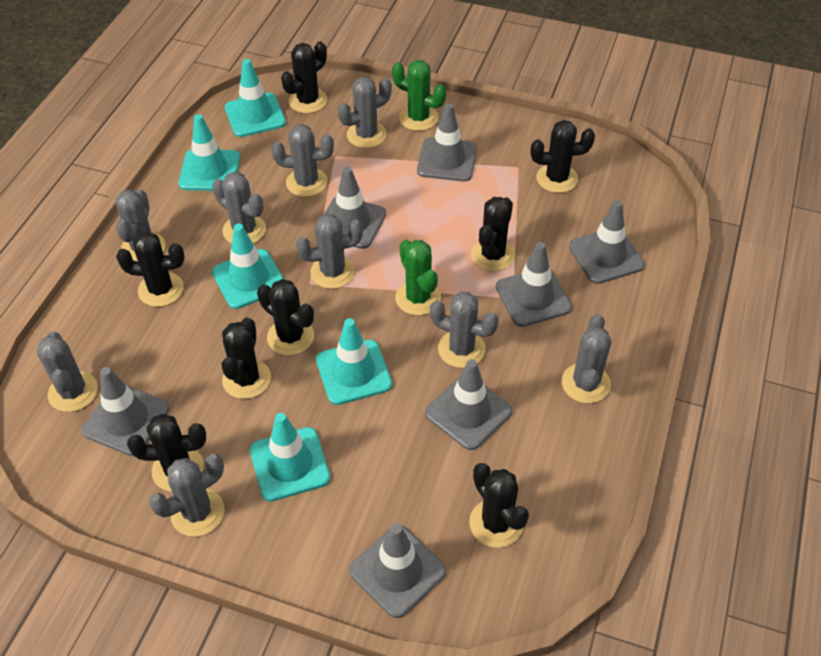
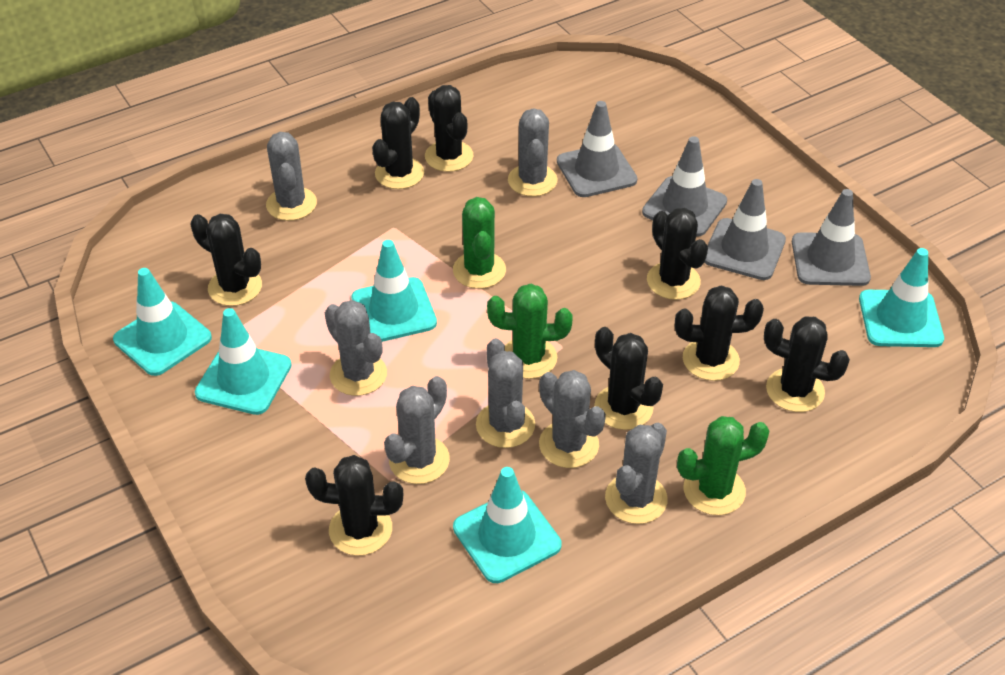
green cactus: [392,60,446,131] [395,240,441,315] = 2 -> [453,197,506,289] [487,284,573,379] [677,416,770,515] = 3
grey cactus: [37,331,98,412] [116,189,166,261] [149,453,225,537] [212,172,266,244] [271,124,334,197] [296,214,363,289] [338,77,392,148] [430,292,499,368] [562,314,611,403] = 9 -> [266,132,317,221] [325,300,387,396] [384,376,450,484] [476,338,535,448] [508,108,558,196] [539,370,606,468] [605,423,668,524] = 7
grey traffic cone: [81,367,169,456] [324,167,386,249] [349,524,446,618] [417,103,477,182] [425,359,512,450] [496,242,572,327] [569,200,644,284] = 7 -> [557,101,637,197] [642,136,727,237] [704,179,786,280] [792,189,871,286] = 4

